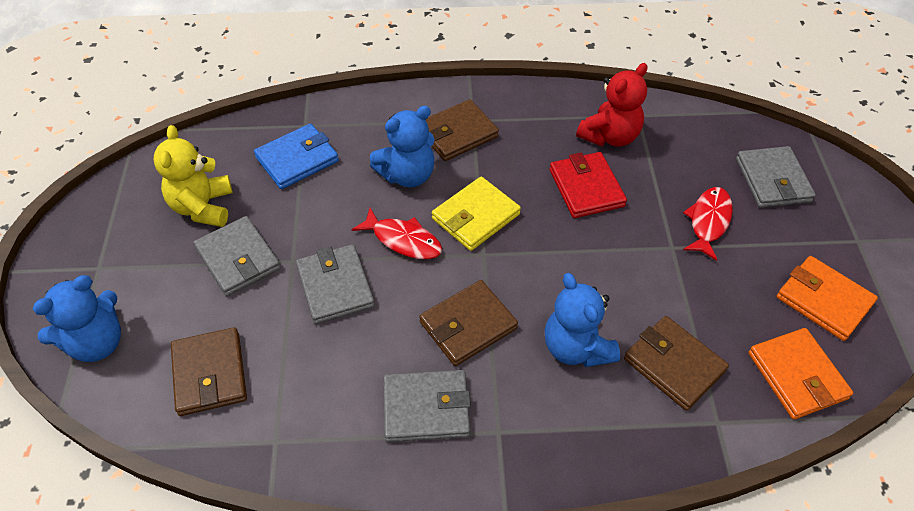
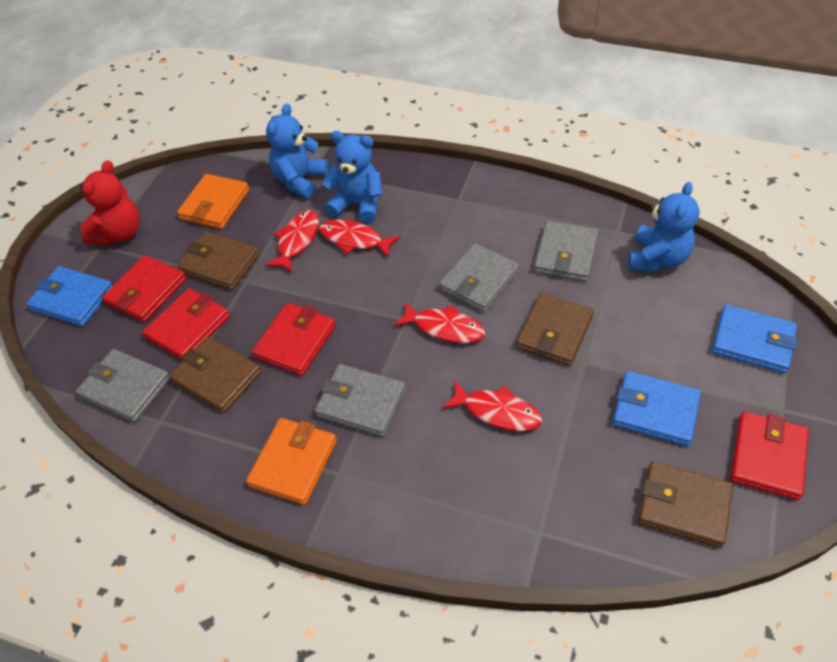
blue wallet: [254,123,339,189] = 1 -> [26,266,112,327] [612,371,701,446] [712,304,798,373] = 3
red fish: [351,208,442,259] [683,187,733,261] = 2 -> [265,211,319,273] [319,219,400,258] [394,301,485,343] [442,381,542,431] = 4
red wallet: [550,152,627,218] = 1 -> [102,255,187,323] [142,288,230,361] [252,303,336,376] [730,411,809,500] = 4
yellow teddy bear: [154,125,233,227] = 1 -> none = 0
yellow wallet: [432,177,521,251] = 1 -> none = 0

